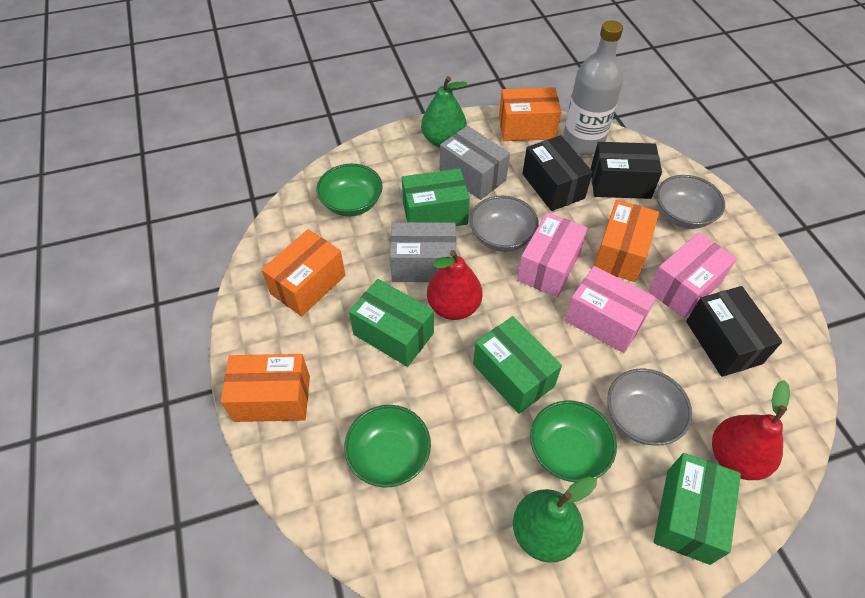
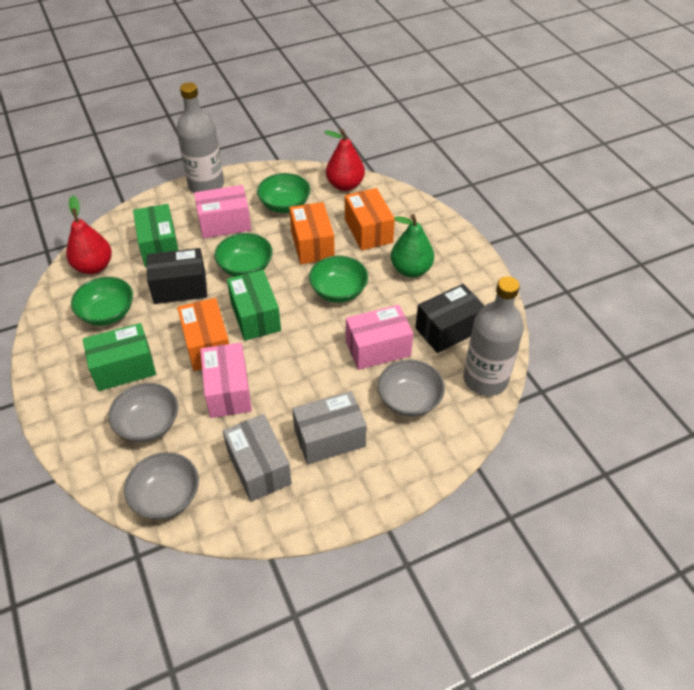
black box: [522,135,593,211] [590,142,662,199] [686,286,782,377] = 3 -> [146,248,207,304] [415,284,485,353] = 2
green bowl: [316,164,383,216] [344,405,431,488] [530,400,617,482] = 3 -> [71,277,133,326] [215,233,273,277] [257,173,311,213] [309,256,368,303] = 4
green box: [349,279,434,367] [402,168,470,226] [473,316,562,414] [654,453,741,565] = 4 -> [83,323,156,391] [133,204,178,267] [227,270,281,341] = 3
green pear: [421,76,467,147] [513,476,597,563] = 2 -> [391,214,434,277] = 1
grey bottle: [563,20,624,155] = 1 -> [176,82,224,193] [463,277,524,396] = 2
orange box: [221,354,310,422] [261,229,345,316] [499,87,561,141] [594,200,659,282] = 4 -> [177,298,229,371] [289,202,335,264] [345,188,395,251] = 3

